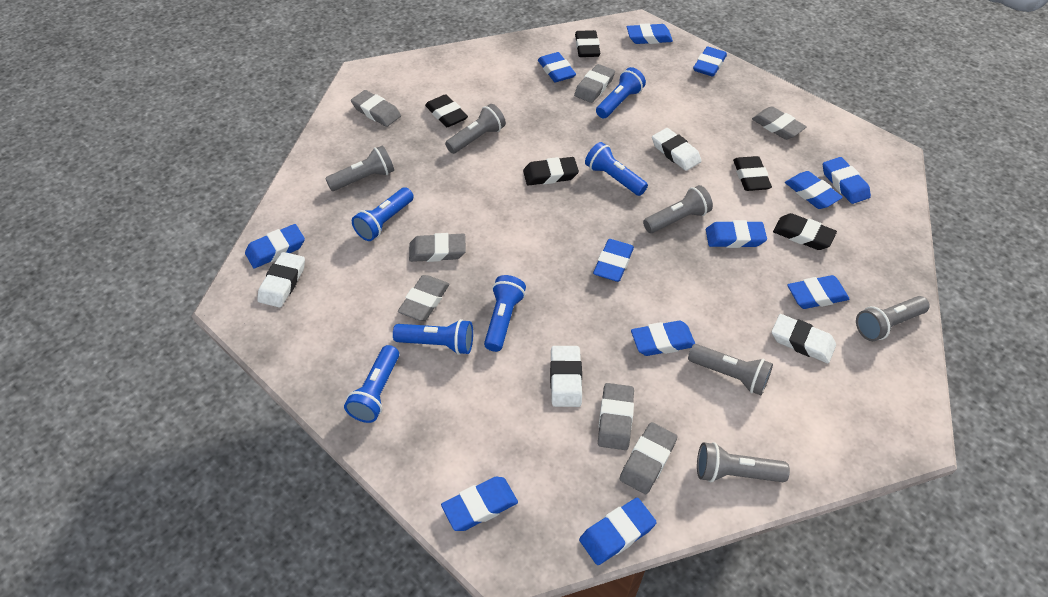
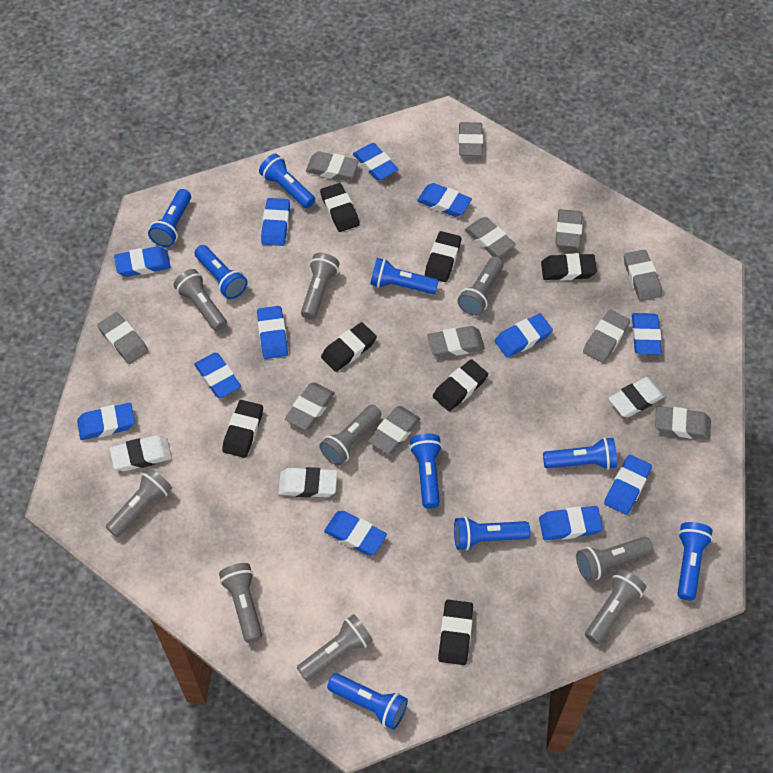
black eraser: [425,94,468,127] [523,157,579,186] [575,30,600,57] [733,156,772,191] [773,213,837,250] = 5 -> [222,400,263,458] [320,183,360,232] [321,322,377,372] [425,231,461,282] [433,359,488,411] [438,600,473,665] [541,253,597,281] = 7
blue flashlight: [344,345,399,423] [352,187,414,241] [393,319,473,355] [484,275,526,352] [585,142,648,196] [596,67,646,118] = 6 -> [148,189,191,247] [194,245,248,299] [259,154,315,208] [327,673,408,730] [370,258,439,294] [410,434,442,509] [454,516,530,550] [543,437,617,470] [678,522,713,600] = 9
grey eraser: [351,90,401,127] [398,275,449,321] [409,233,466,262] [574,64,615,103] [598,383,634,450] [620,422,677,494] [752,106,807,140] = 7 -> [97,312,149,364] [285,383,335,430] [306,152,359,181] [368,406,420,454] [427,326,485,358] [459,122,483,156] [465,217,516,257] [556,209,583,248] [583,310,630,363] [624,250,662,301] [655,406,711,440] = 11
grey flashlight: [325,145,394,191] [445,104,506,154] [643,185,713,233] [688,344,773,395] [697,442,790,482] [856,296,930,341] = 6 -> [106,468,172,538] [174,269,227,331] [219,563,262,643] [297,614,373,681] [301,253,340,320] [319,405,381,466] [457,257,504,316] [576,537,653,581] [585,569,646,644] = 9
white eraser: [257,252,305,308] [550,346,582,407] [652,128,702,171] [772,314,836,364] = 4 -> [110,435,172,471] [278,467,337,498] [608,377,665,418] = 3

